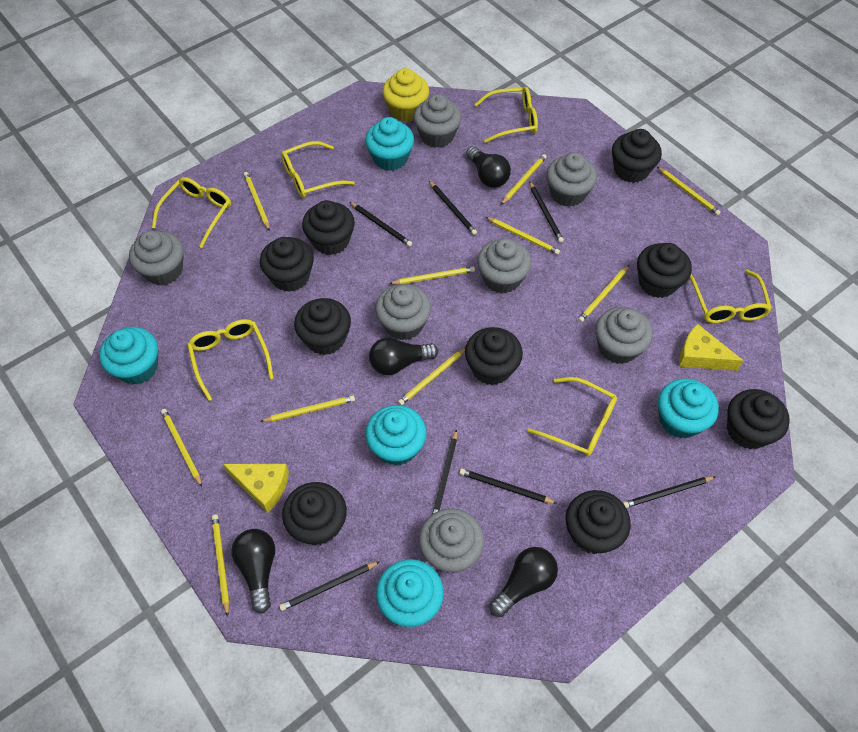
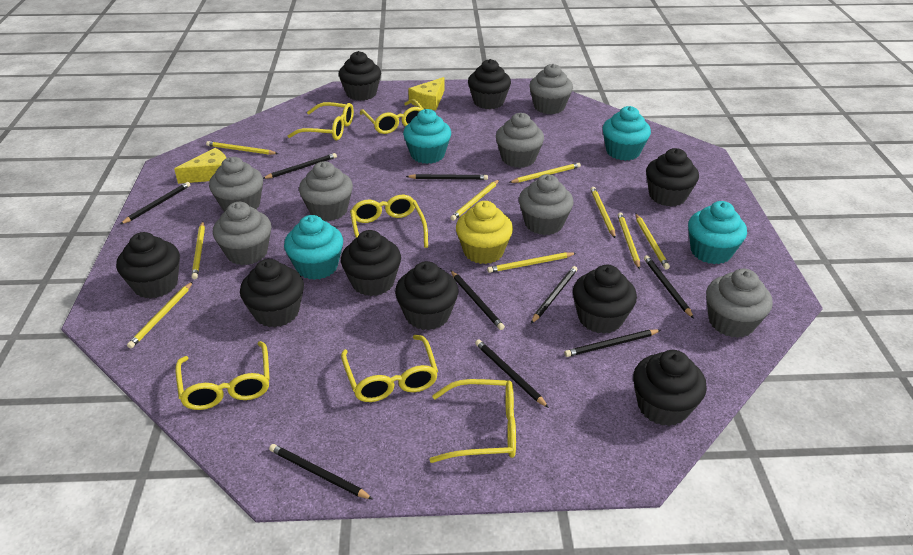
black light bulb: [231,529,275,614] [369,337,438,375] [466,146,511,188] [490,547,558,617] = 4 -> none = 0
black pencil: [279,561,380,611] [350,202,412,247] [429,181,477,235] [432,429,457,514] [459,469,557,504] [529,181,564,243] [623,476,715,508] = 7 -> [121,182,190,224] [263,153,337,179] [269,444,373,500] [406,174,488,180] [450,270,505,330] [475,339,549,408] [531,266,577,323] [564,330,661,357] [644,255,694,319] = 9
turquoise cupcake: [99,327,158,385] [365,117,414,171] [365,405,426,466] [376,559,444,627] [658,379,719,438] = 5 -> [284,215,343,280] [403,109,451,164] [603,106,651,161] [688,201,747,264] = 4
yellow pencil: [161,409,202,487] [212,514,229,617] [244,172,270,231] [260,395,355,422] [389,266,475,284] [398,348,465,405] [486,217,560,255] [501,154,546,205] [578,265,629,322] [657,167,721,215] = 10 -> [127,282,193,349] [191,222,205,279] [206,141,279,155] [450,180,499,221] [487,252,576,273] [509,162,581,183] [591,187,616,238] [618,212,640,269] [635,213,670,269] = 9

